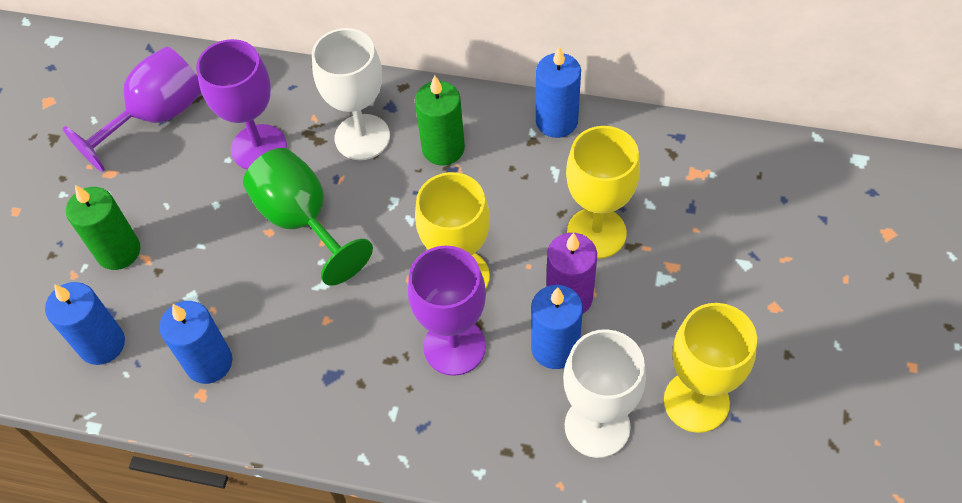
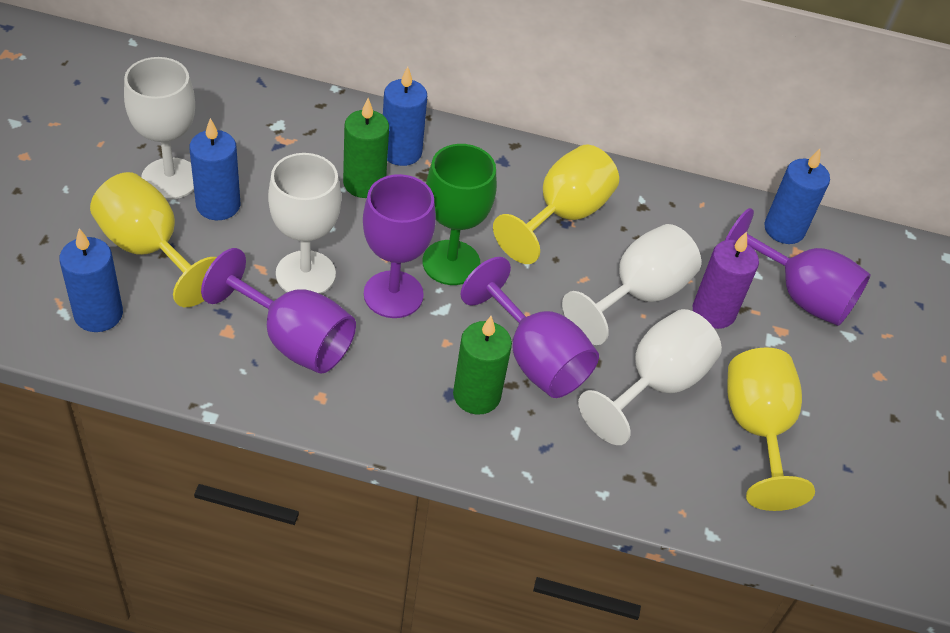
purple goblet: [62,47,201,172] [196,39,287,170] [408,246,486,376] = 3 -> [201,248,356,374] [363,174,436,318] [460,257,599,398] [725,208,870,326] = 4
white goblet: [312,28,390,160] [563,329,646,458] = 2 -> [124,57,195,200] [268,153,341,294] [562,224,701,345] [578,309,722,445] = 4

